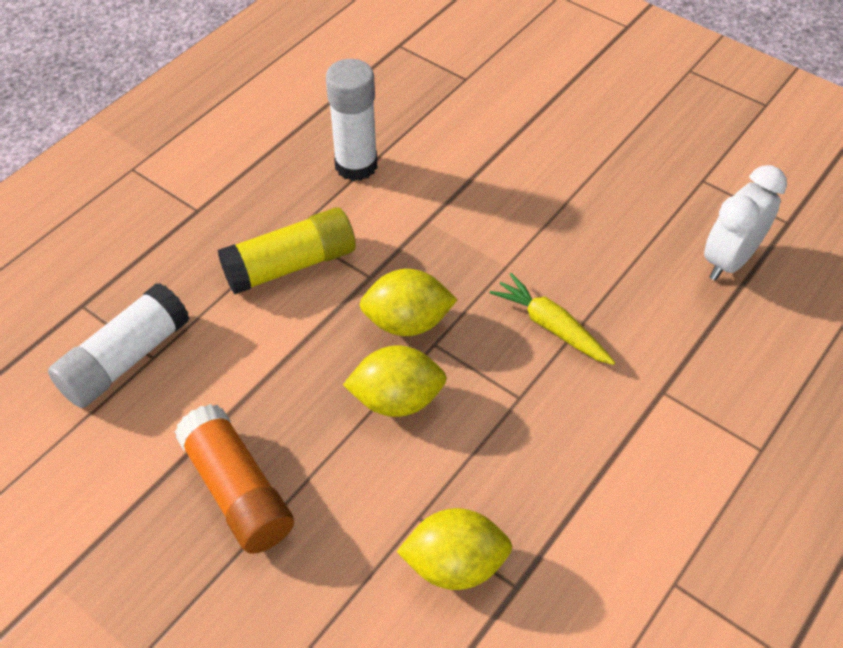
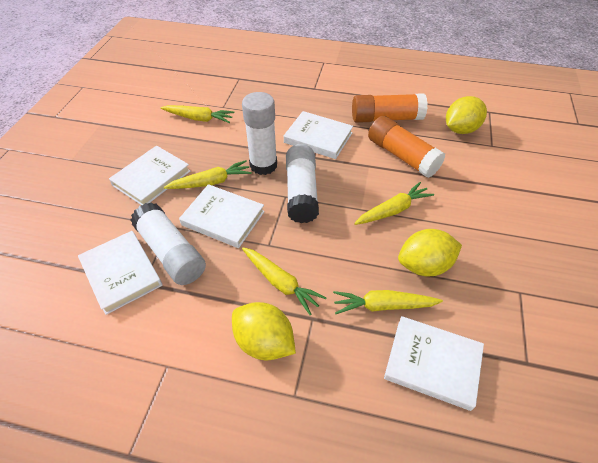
orange glue stick: [175,404,294,554] = 1 -> [352,93,428,123] [368,116,446,178] = 2
white book: none = 0 -> [78,231,162,315] [109,146,190,205] [179,184,265,248] [284,111,353,159] [384,316,484,411] = 5
white clock: [704,165,787,281] = 1 -> none = 0
white glue stick: [48,283,190,408] [326,59,377,181] = 2 -> [130,202,206,285] [242,92,277,175] [286,144,319,223] = 3
yellow carrot: [490,273,615,365] = 1 -> [161,105,235,123] [164,160,252,189] [242,247,327,315] [333,290,443,314] [354,182,434,225] = 5
yellow glue stick: [218,207,356,294] = 1 -> none = 0

